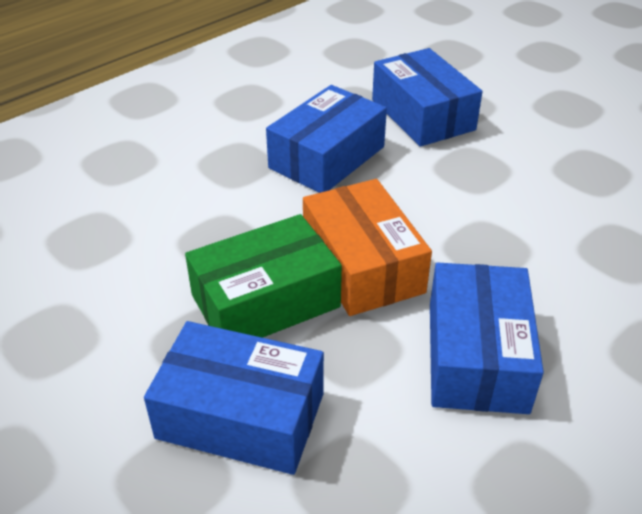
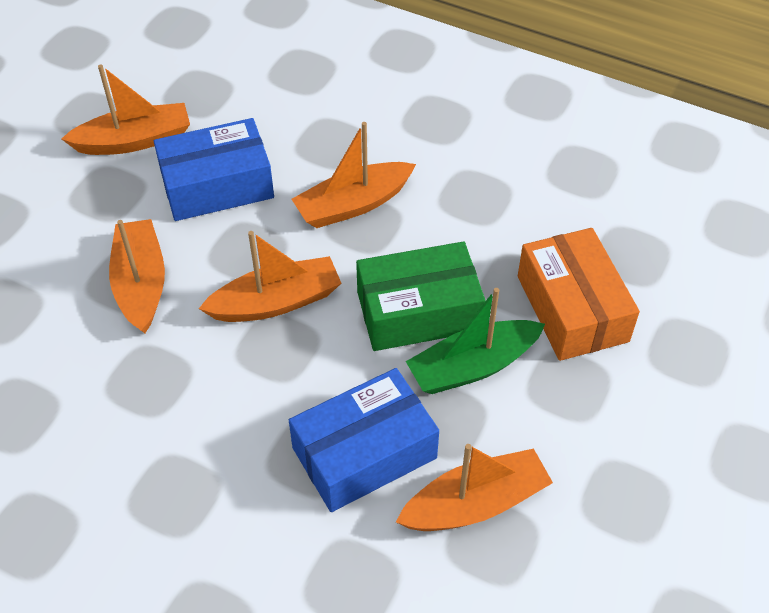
blue box: [144,321,324,475] [266,85,387,193] [372,48,483,147] [430,262,544,414] = 4 -> [154,118,274,221] [289,368,439,512] = 2
green boat: none = 0 -> [406,288,545,394] = 1
orange boat: none = 0 -> [61,64,190,155] [109,219,165,334] [199,231,341,322] [291,122,416,228] [396,444,553,531] = 5

